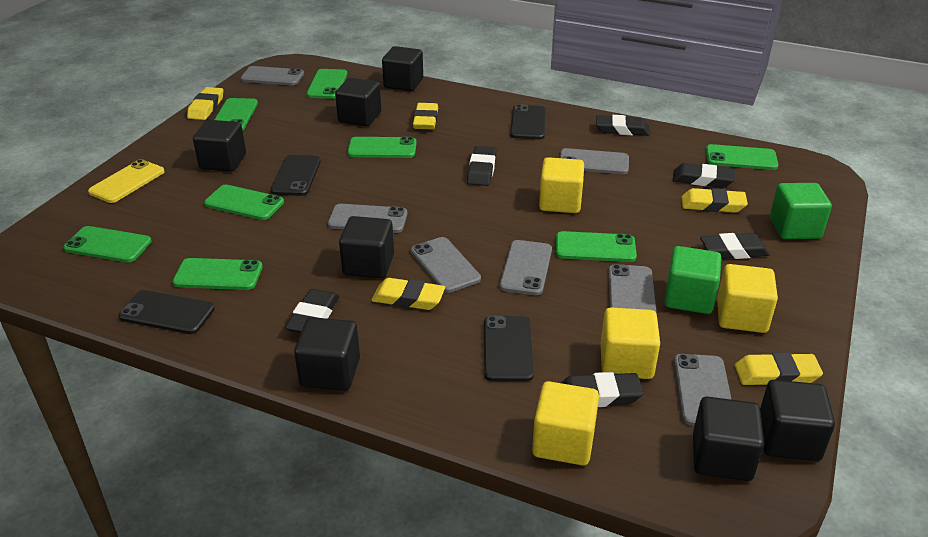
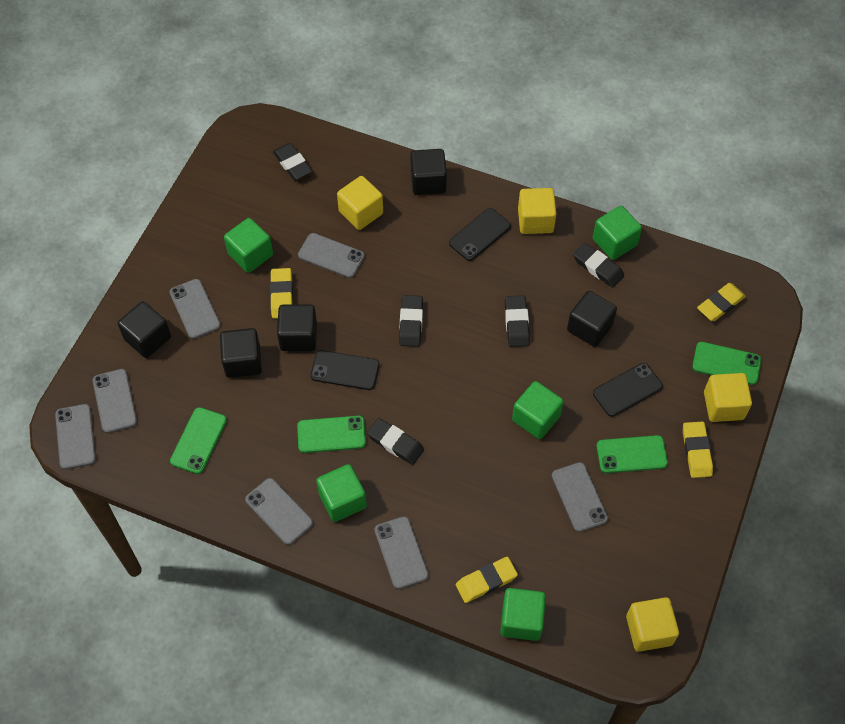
black cube: [193,120,246,172] [294,317,360,391] [335,78,381,126] [339,216,394,279] [382,46,423,92] [693,397,764,481] [760,380,835,461] = 7 -> [118,301,171,358] [220,328,262,378] [277,305,317,351] [411,149,447,195] [567,291,617,347] = 5
black eraser: [285,289,339,333] [467,146,497,186] [561,372,643,407] [596,115,650,136] [673,163,735,188] [700,233,770,259] = 6 -> [273,143,313,180] [367,418,424,465] [399,295,423,347] [505,295,530,347] [573,243,624,288] = 5
black phone: [118,290,215,334] [271,155,321,196] [484,316,534,382] [510,104,546,139] = 4 -> [310,350,380,390] [449,208,511,261] [593,363,663,417] = 3
green cube: [664,246,721,314] [770,183,832,239] = 2 -> [224,218,273,273] [316,464,367,522] [500,588,546,641] [512,381,564,439] [593,206,642,260] = 5
green phone: [63,226,152,263] [172,258,263,290] [204,185,284,220] [214,98,258,130] [306,69,348,99] [347,137,417,158] [556,231,637,262] [706,144,778,170] = 8 -> [170,407,227,474] [297,416,366,453] [596,435,668,473] [692,342,761,385] = 4
yellow eraser: [187,87,223,120] [371,278,445,310] [413,103,438,129] [681,188,748,213] [735,352,823,386] = 5 -> [270,268,293,319] [456,557,518,603] [683,422,713,478] [697,283,746,321] = 4
yellow phone: [88,159,165,203] = 1 -> none = 0

